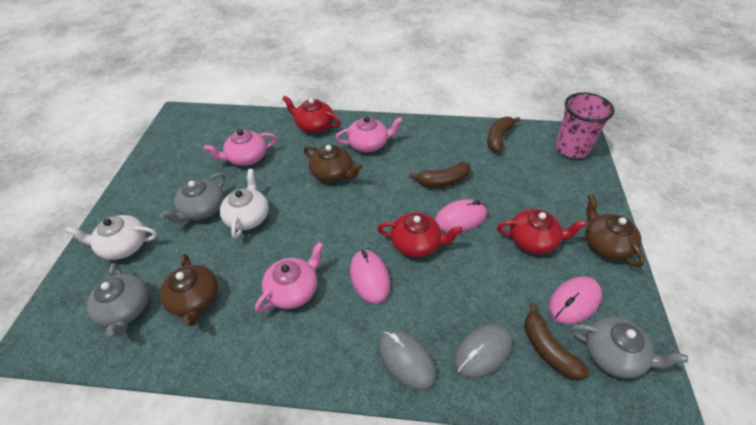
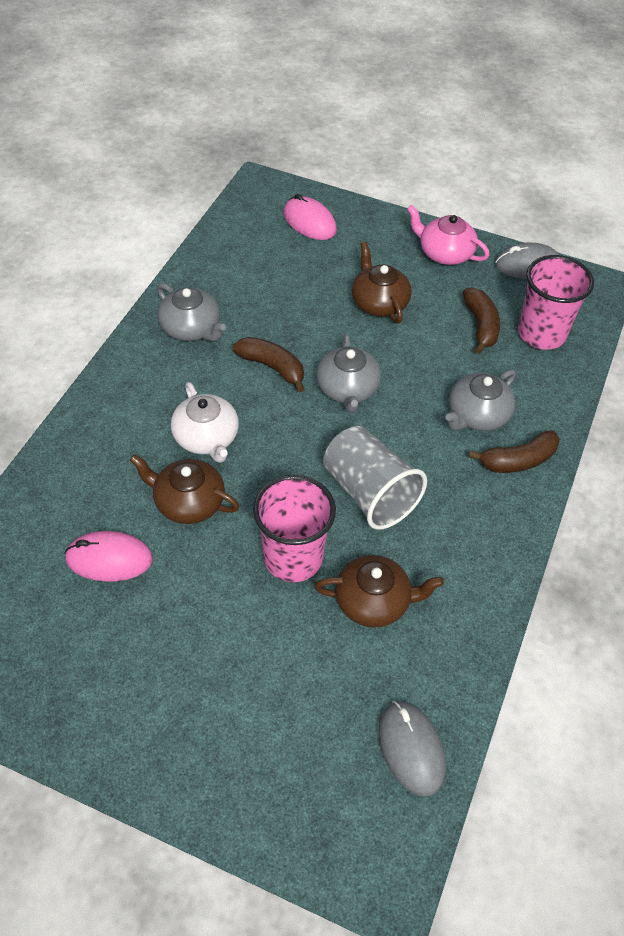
grey cup: none = 0 -> [323,426,427,530] = 1
pink cup: [555,92,615,158] = 1 -> [253,475,336,582] [518,255,594,350] = 2
pink mouse: [350,250,390,304] [435,199,487,232] [549,277,602,324] = 3 -> [64,531,153,582] [284,194,337,240] = 2
pink teapot: [204,129,277,166] [255,242,323,312] [336,116,403,152] = 3 -> [407,205,489,265] = 1
red teapot: [282,96,341,133] [377,212,463,257] [497,209,587,254] = 3 -> none = 0
white teapot: [65,215,157,260] [220,169,269,239] = 2 -> [171,382,239,463] = 1

